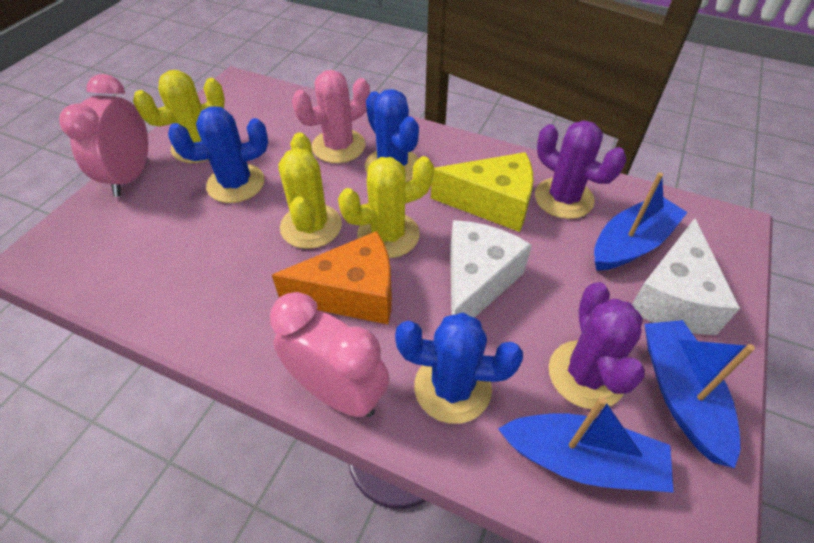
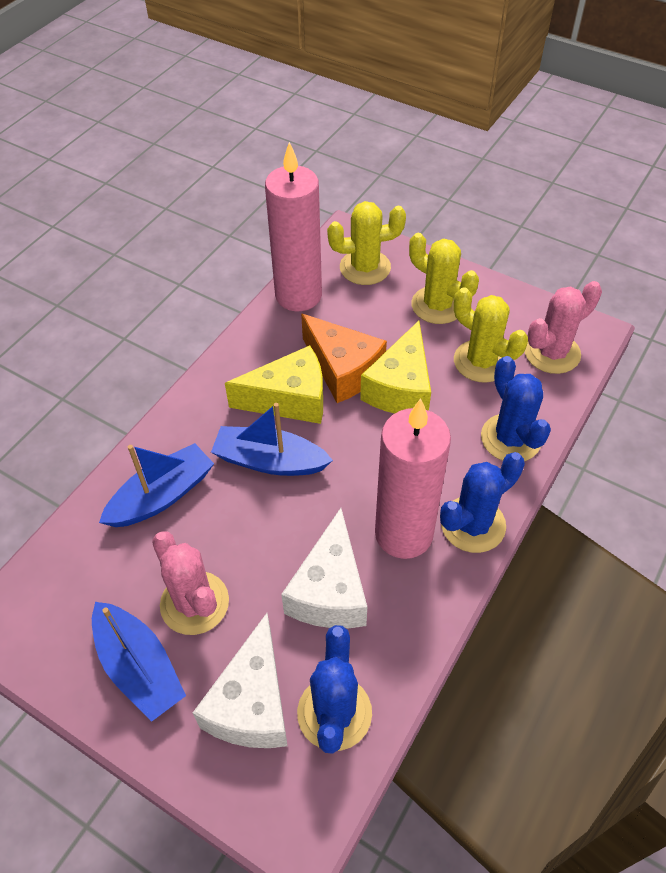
pink cactus: [292,70,370,163] = 1 -> [152,532,229,635] [525,281,602,374] = 2
pink candle: none = 0 -> [265,142,322,311] [375,398,451,559] = 2
pink clock: [59,74,148,197] [270,292,389,417] = 2 -> none = 0
purple cactus: [535,120,626,219] [549,282,645,409] = 2 -> none = 0
yellow cheese: [431,152,533,232] = 1 -> [225,345,323,424] [360,321,431,414] = 2

